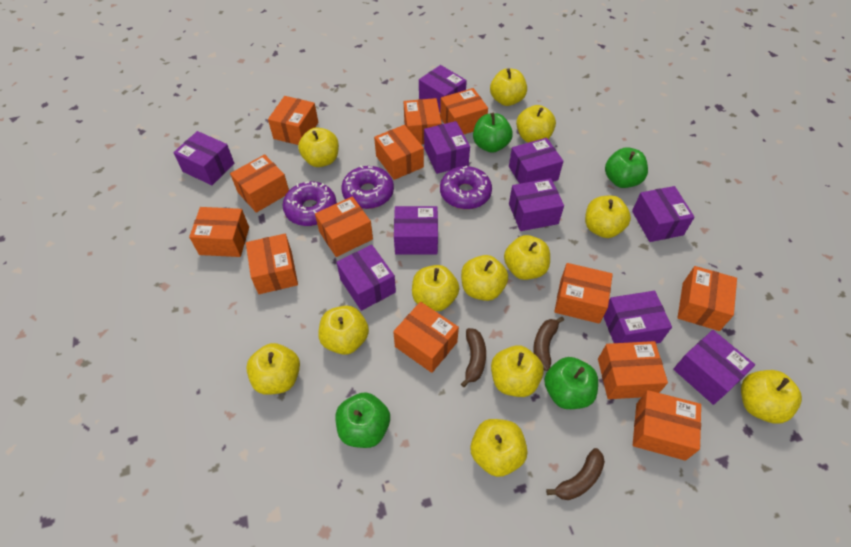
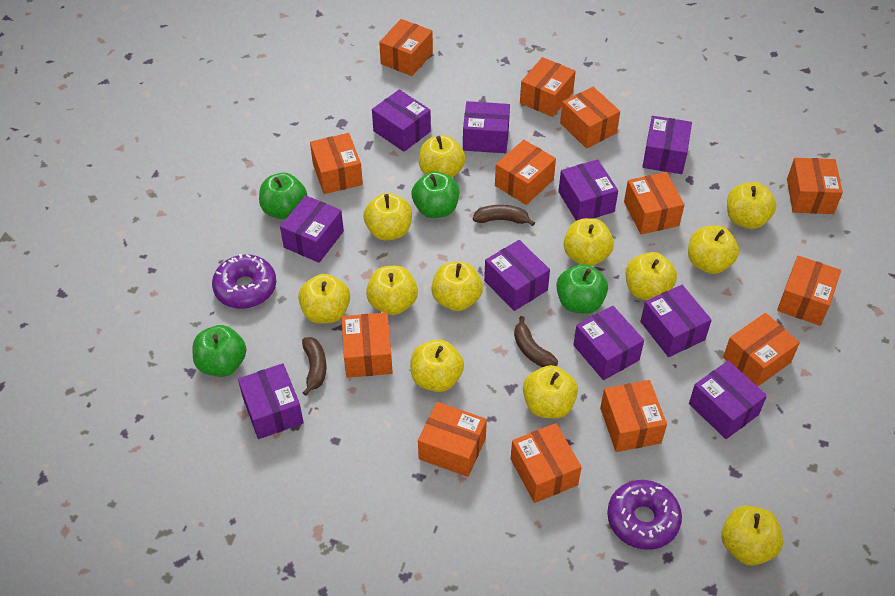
purple donut: [283,182,337,226] [341,165,394,209] [440,166,492,209] = 3 -> [212,254,276,309] [607,480,682,550] = 2

